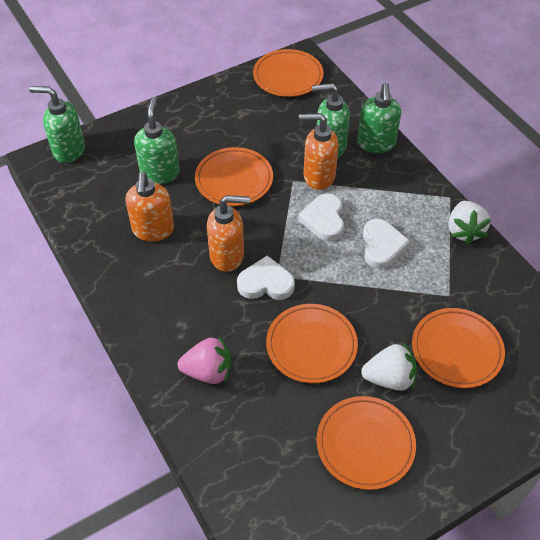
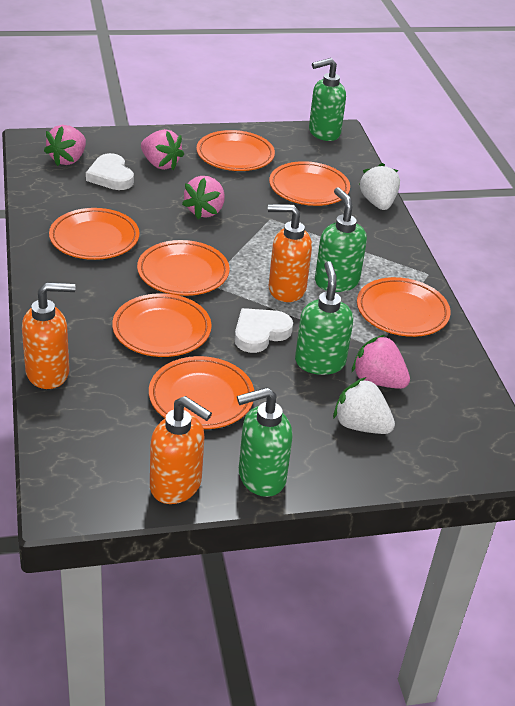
orange plate: [195,147,273,206] [253,49,323,97] [266,304,358,383] [317,396,416,490] [412,308,505,388] = 5 -> [49,208,139,260] [112,293,212,357] [137,240,230,296] [149,356,254,429] [196,130,275,171] [269,161,350,206] [357,277,451,337] = 7
pink strawberry: [177,336,231,384] = 1 -> [44,125,86,166] [141,129,184,170] [182,176,225,219] [352,335,410,389] = 4
white heart: [237,256,295,300] [298,193,344,241] [363,219,410,269] = 3 -> [86,153,134,190] [235,308,293,353] = 2

